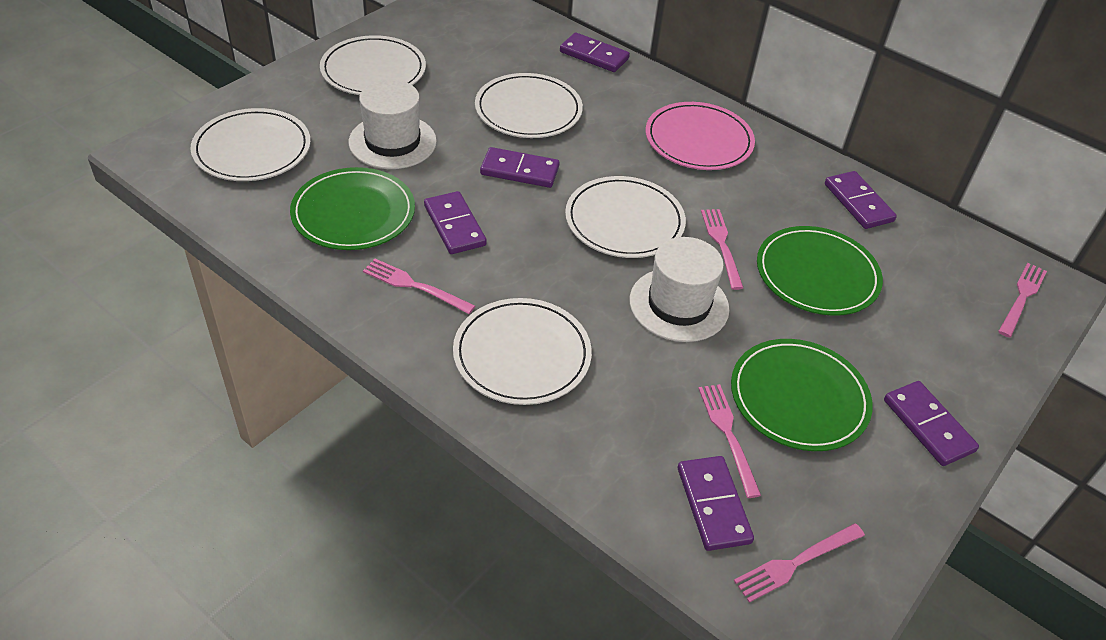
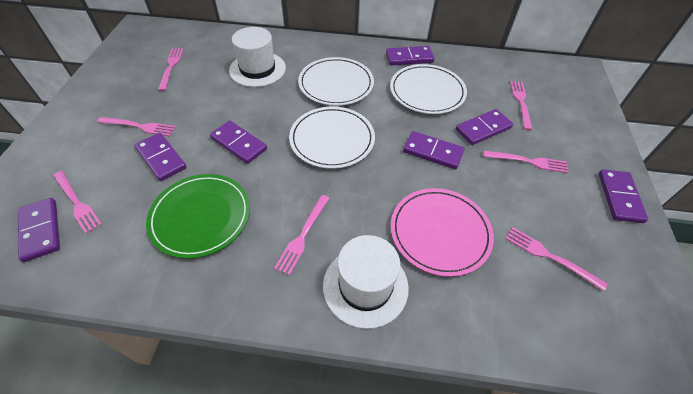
green plate: [290,167,415,250] [731,339,873,451] [757,226,883,316] = 3 -> [146,174,250,259] = 1
pink fork: [363,259,475,314] [698,384,761,498] [701,209,743,290] [734,523,865,603] [998,263,1047,338] = 5 -> [53,171,102,234] [97,117,176,136] [158,48,184,91] [274,195,330,275] [483,151,568,173] [505,227,607,291] [510,81,533,130] = 7
purple domino: [424,191,487,254] [480,147,560,188] [560,32,630,72] [678,456,754,551] [825,171,897,229] [884,381,979,466] = 6 -> [18,198,60,262] [135,133,187,181] [210,121,267,164] [386,46,434,66] [403,131,464,169] [456,109,513,145] [598,169,648,223] = 7
white plate: [190,108,311,181] [320,35,426,95] [453,298,592,405] [475,73,583,138] [565,176,686,258] = 5 -> [289,107,375,169] [298,57,374,106] [390,64,467,114] = 3

